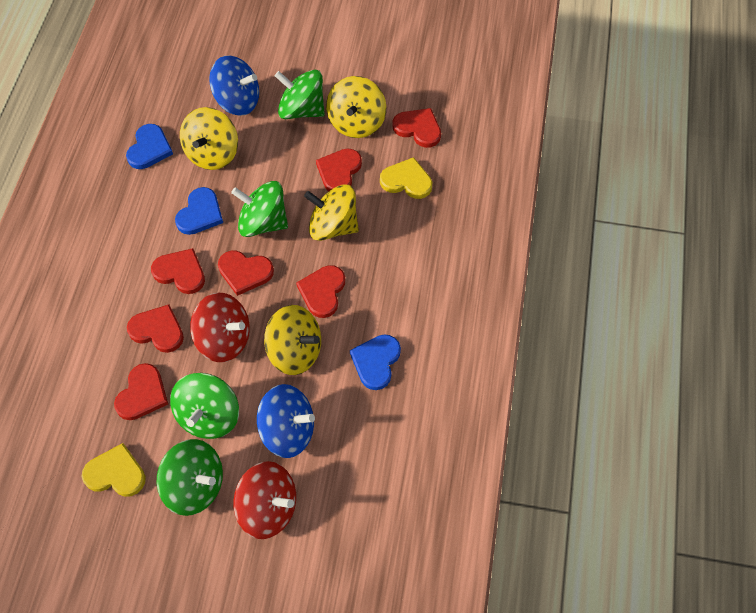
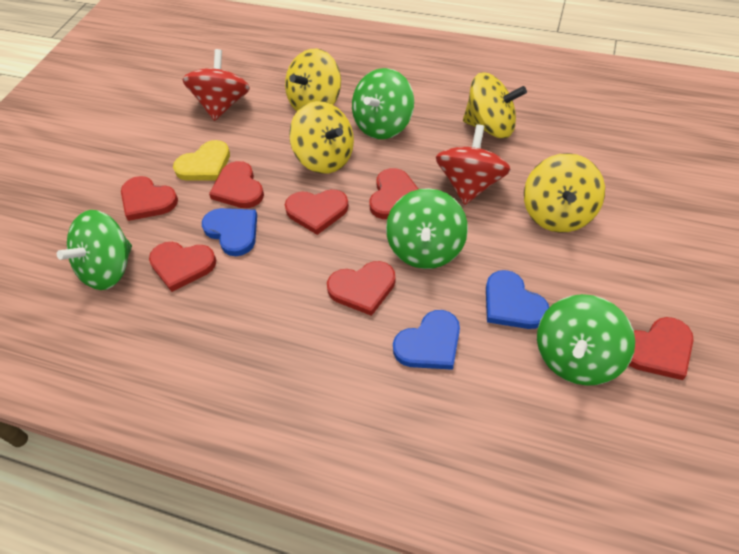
blue spinning top: [209,56,259,116] [257,384,315,458] = 2 -> none = 0
yellow heart: [82,443,146,497] [380,157,432,199] = 2 -> [173,140,230,181] = 1

